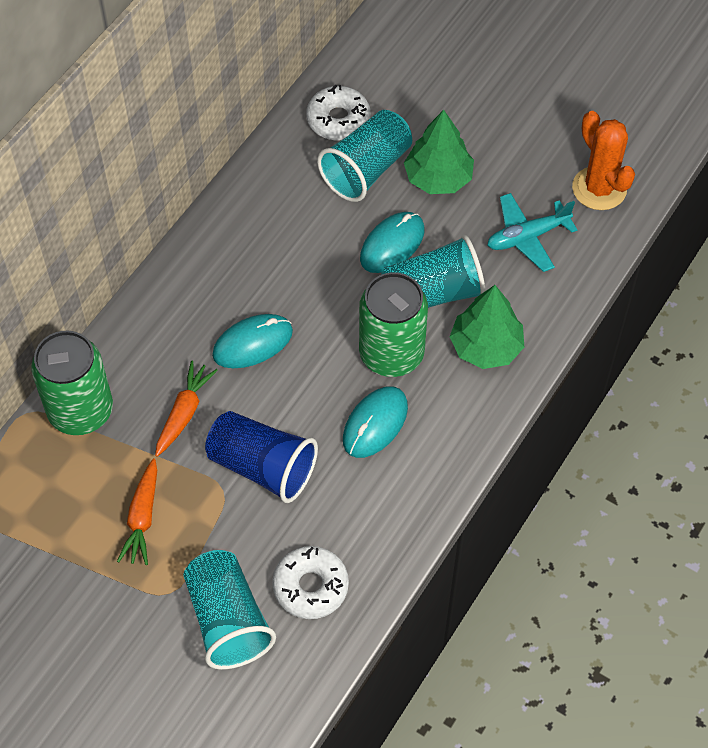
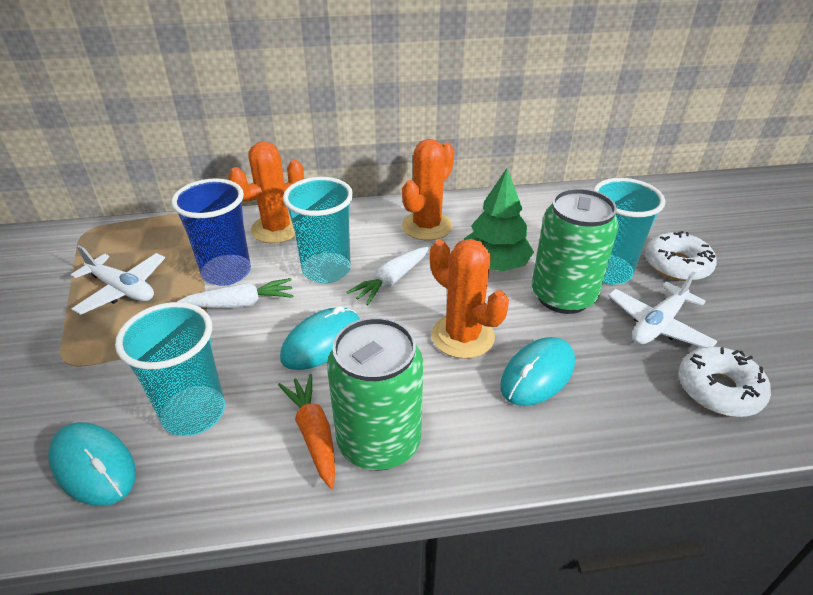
green tree: [404,110,474,194] [450,285,524,369] = 2 -> [464,168,534,271] = 1
orange cactus: [572,111,635,210] = 1 -> [228,141,304,243] [402,139,454,240] [430,239,509,359] = 3
orange carrot: [117,458,157,565] [155,360,218,457] = 2 -> [278,374,335,489] = 1
turquoise plane: [487,193,577,272] = 1 -> none = 0
white carrot: none = 0 -> [177,278,293,308] [347,247,429,305] = 2
white plane: none = 0 -> [71,245,165,315] [608,272,717,347] = 2

